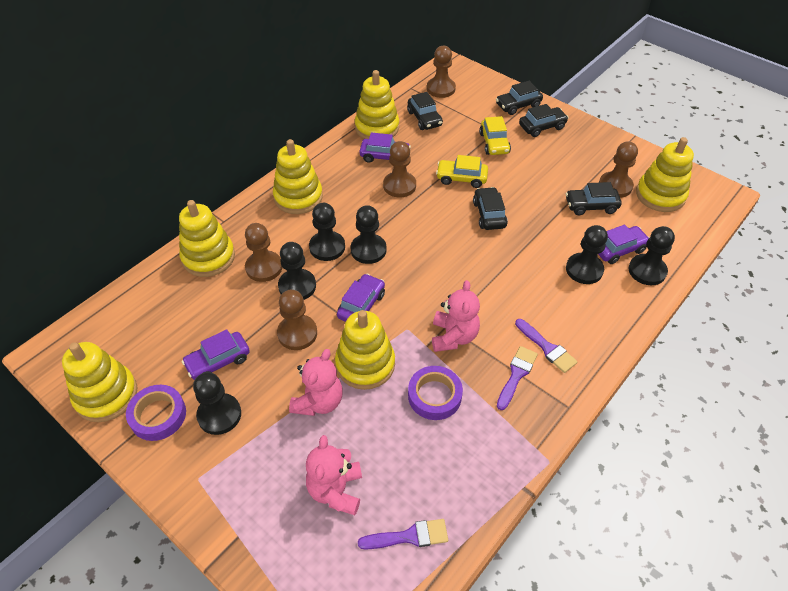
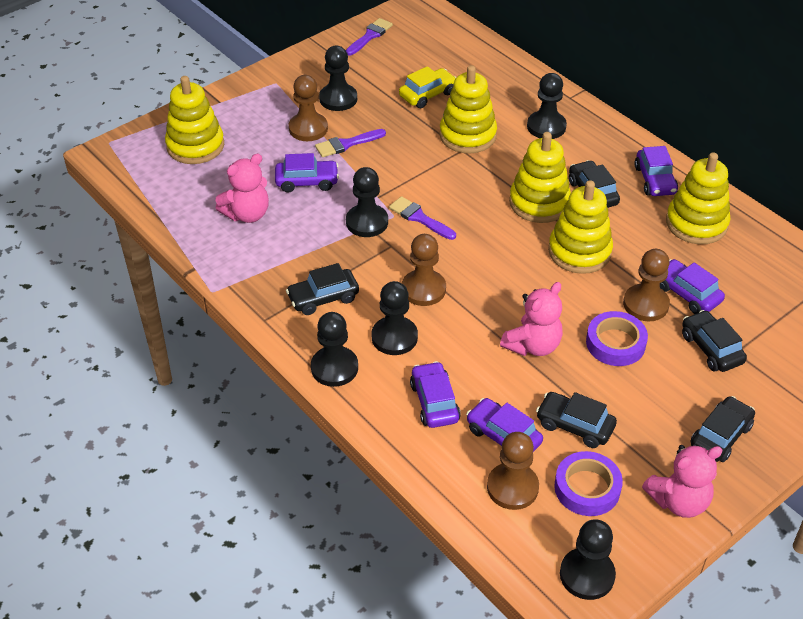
brown pawn: [245,223,282,282] [277,290,317,350] [383,141,416,197] [427,46,456,98] [599,141,638,198] = 5 -> [289,75,328,141] [402,234,446,306] [487,432,539,510] [623,249,670,321] = 4
purple car: [182,329,250,380] [337,274,385,322] [360,132,411,163] [598,225,650,264] = 4 -> [275,153,339,192] [410,361,461,428] [466,398,543,452] [634,146,678,196] [660,259,725,314] = 5
yellow car: [436,155,488,188] [479,116,511,155] = 2 -> [399,66,456,108] = 1
yellow stacking toy: [62,342,137,422] [179,200,235,277] [273,139,323,214] [335,310,395,390] [355,70,399,139] [636,137,694,212] = 6 -> [165,76,224,164] [439,65,497,153] [509,132,571,223] [548,180,613,274] [666,152,730,244] = 5

